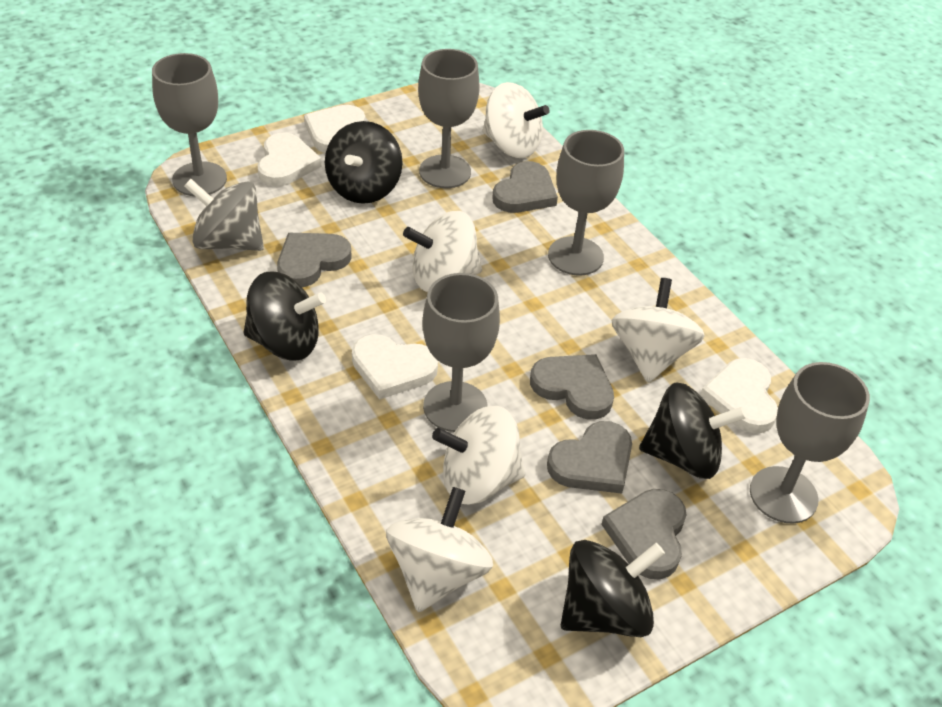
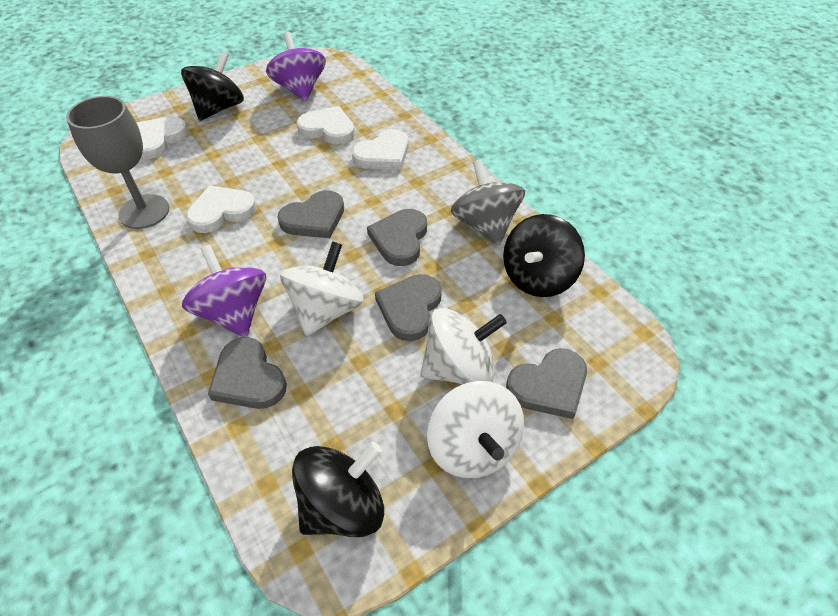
black spinning top: [244,272,326,361] [325,121,403,204] [561,540,665,637] [639,382,747,479] = 4 -> [181,51,244,121] [292,442,384,537] [503,214,585,297] = 3
grey goblet: [152,53,227,196] [418,49,480,188] [422,273,500,432] [548,130,624,276] [750,362,870,524] = 5 -> [66,96,169,229] = 1
purple spinning top: none = 0 -> [182,244,266,337] [266,32,326,102] = 2
white spinning top: [386,487,493,612] [403,211,482,292] [432,406,525,504] [482,82,549,158] [611,278,705,383] = 5 -> [280,241,364,337] [421,308,507,384] [427,381,524,478] = 3

